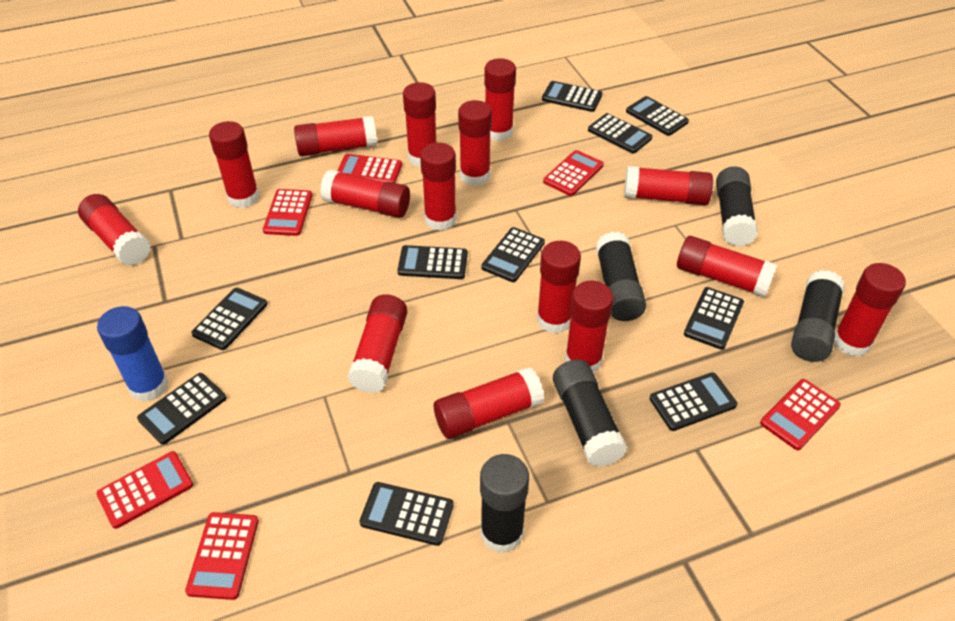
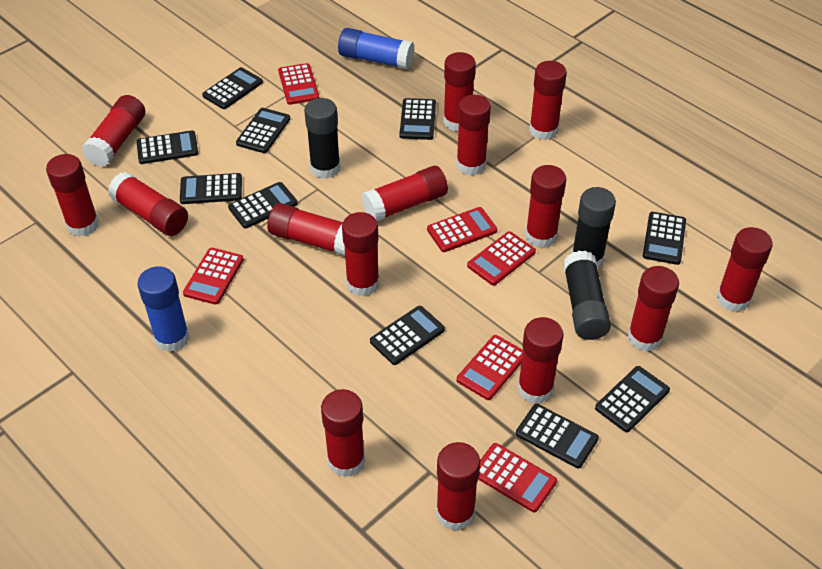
black glue stick: [480,454,529,553] [553,359,627,467] [596,232,646,321] [716,166,758,247] [791,270,845,362] = 5 -> [304,98,340,179] [563,251,611,340] [572,187,616,268] = 3
blue glue stick: [97,306,169,402] = 1 -> [137,266,189,352] [338,28,415,69] = 2

